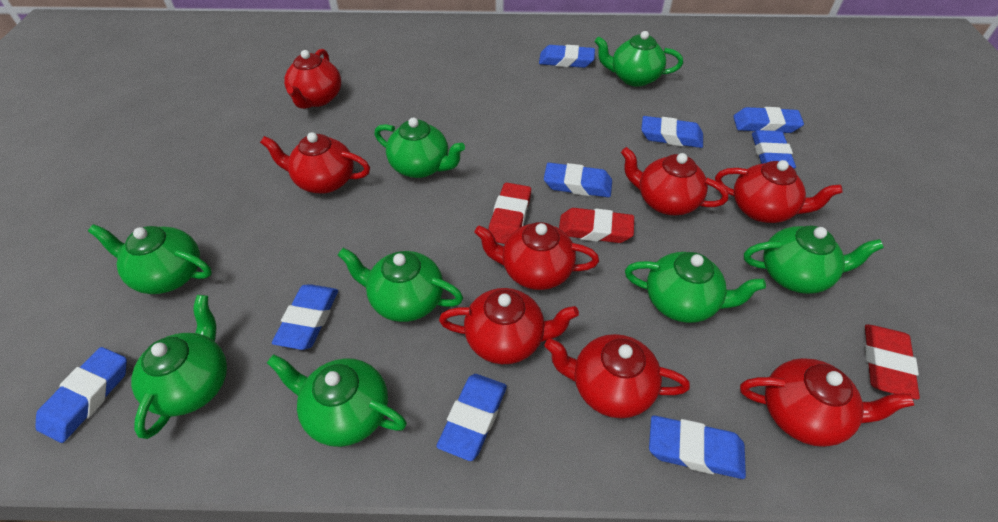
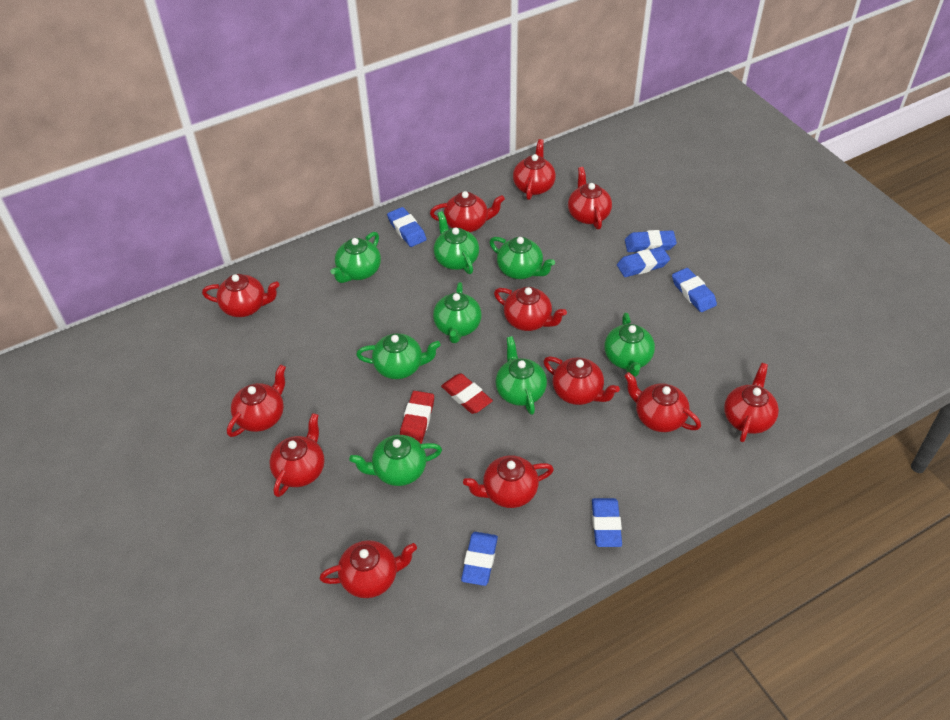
blue eraser: [35,347,127,443] [272,284,338,350] [437,374,507,461] [539,45,595,68] [544,163,612,197] [641,116,703,148] [649,415,746,479] [733,107,804,133] [752,130,796,169] = 9 -> [387,207,427,247] [461,532,498,586] [592,498,622,547] [617,247,670,277] [625,230,677,252] [672,268,717,312] = 6
red eraser: [488,183,531,244] [559,208,634,243] [865,324,920,399] = 3 -> [400,391,434,444] [441,373,493,414] = 2
red teapot: [260,132,370,193] [284,49,341,109] [439,288,579,364] [474,222,599,290] [544,334,690,418] [621,147,728,215] [715,160,843,223] [740,358,914,447] = 8 -> [202,274,279,317] [227,364,286,437] [269,413,325,497] [319,540,417,598] [430,191,505,232] [463,455,554,508] [494,287,567,331] [513,139,556,200] [543,356,620,405] [568,167,612,229] [624,372,701,432] [724,363,779,442] = 12

